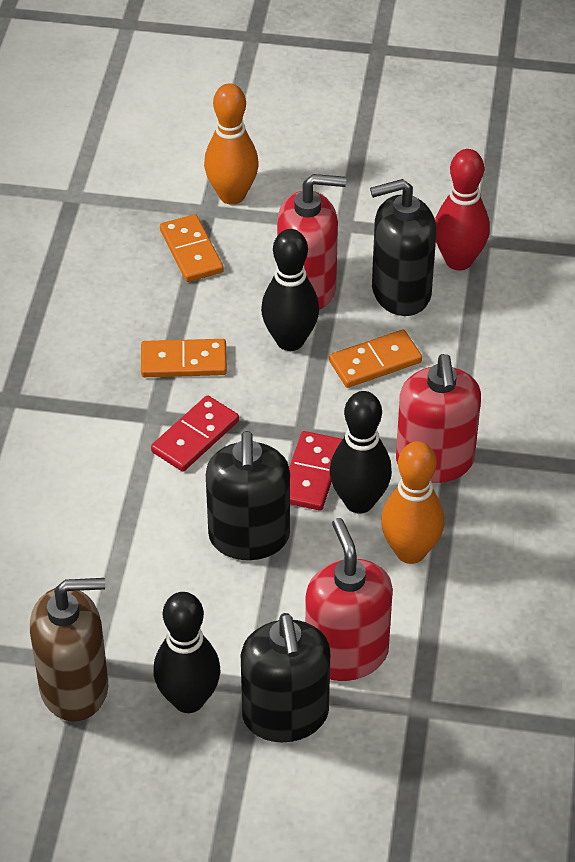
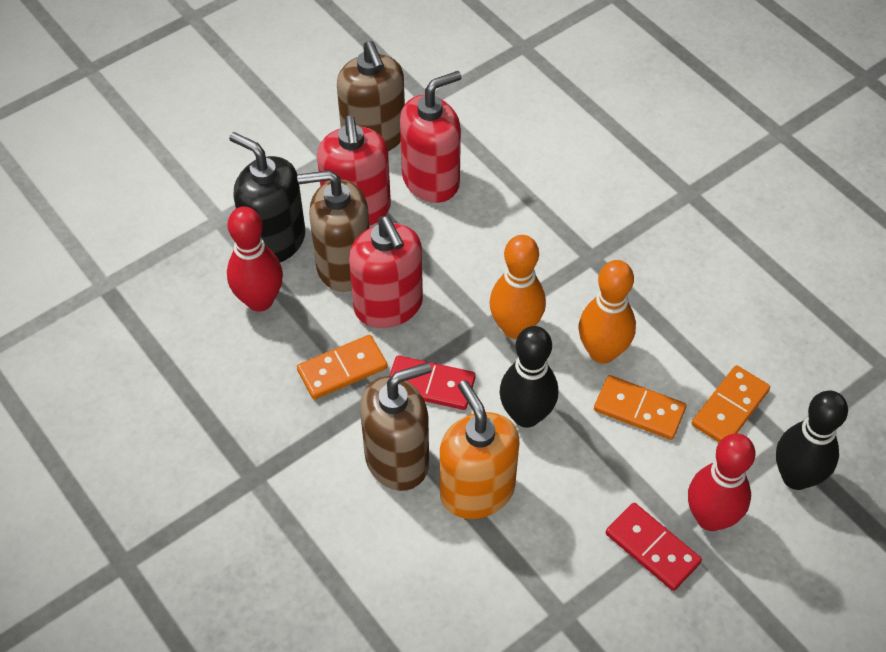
black bowling pin: [153,592,220,713] [261,229,319,351] [330,391,392,513] = 3 -> [499,326,558,428] [776,390,848,490] = 2
black soap dispenser: [206,431,290,560] [241,613,330,742] [370,179,436,316] = 3 -> [229,132,305,262] = 1
brown soap dispenser: [30,578,108,721] = 1 -> [297,170,370,292] [337,41,405,151] [360,362,432,491] = 3
orange soap dispenser: none = 0 -> [440,380,520,519] = 1
red bowling pin: [435,149,490,270] = 1 -> [227,206,283,312] [688,433,755,531] = 2

